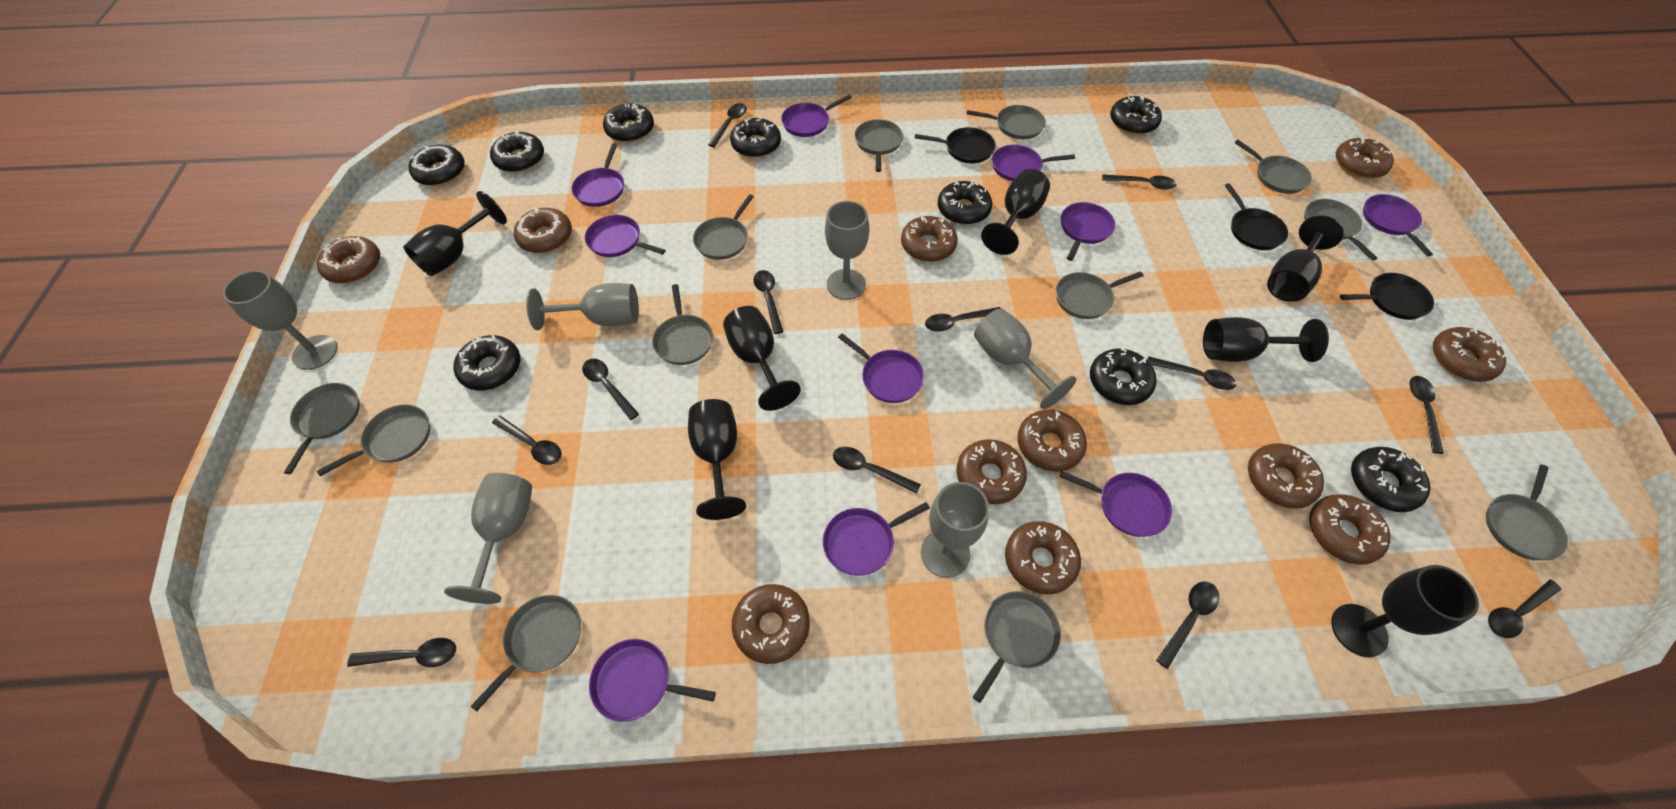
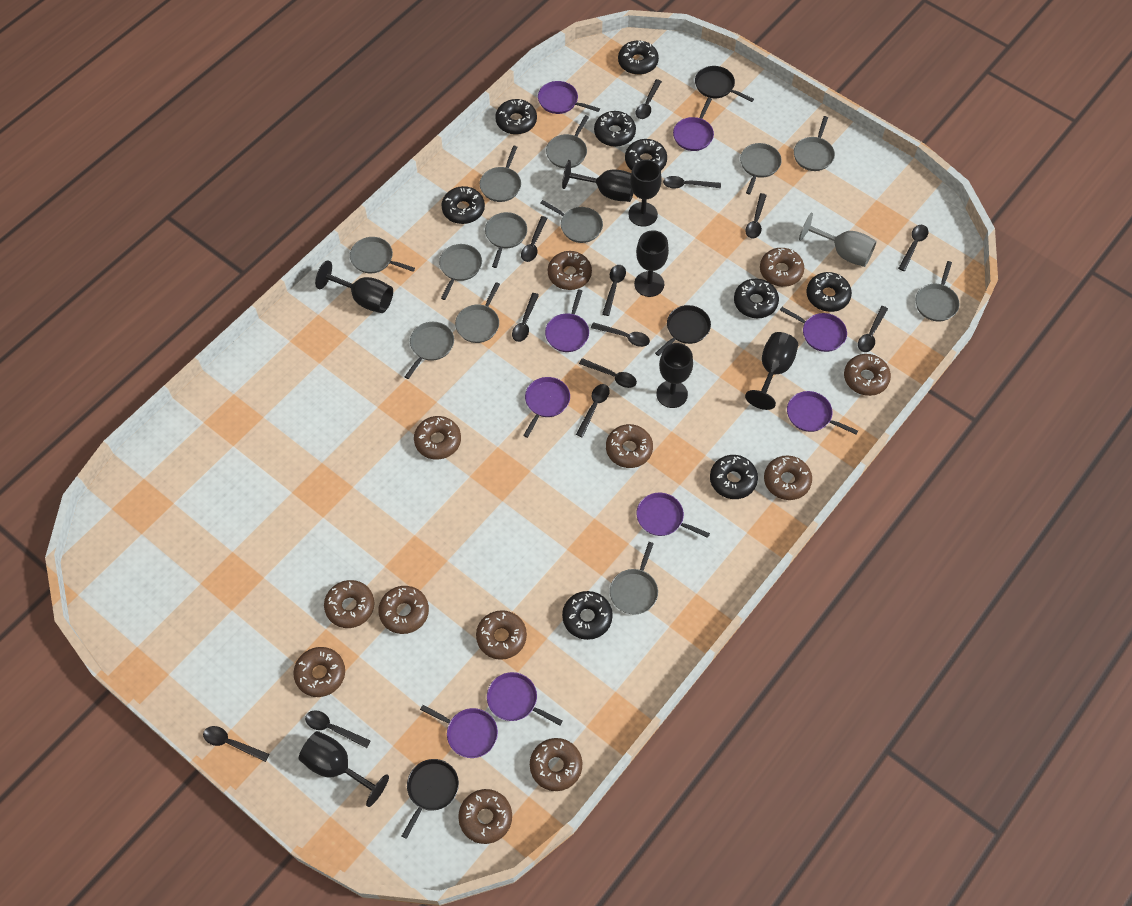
black spoon: [347,638,456,667] [492,415,562,465] [582,359,639,420] [708,103,747,147] [754,270,783,334] [833,447,921,494] [925,307,1000,332] [1102,175,1176,190] [1147,356,1237,390] [1156,582,1220,669] [1409,376,1444,454] [1488,580,1561,638] = 12 -> [203,726,269,762] [305,710,370,748] [512,293,539,342] [521,216,548,262] [576,384,610,437] [579,358,637,388] [591,322,650,347] [602,265,626,316] [636,79,662,119] [663,176,721,188] [745,193,767,239] [858,306,888,352] [898,225,928,271] = 13
brown donut: [317,236,380,284] [514,208,572,253] [732,584,810,664] [901,216,958,262] [956,439,1027,504] [1005,521,1081,594] [1017,410,1087,472] [1248,443,1324,509] [1309,494,1391,565] [1336,137,1394,179] [1433,327,1506,382] = 11 -> [293,647,345,697] [324,580,374,628] [378,586,429,634] [414,416,461,459] [458,789,512,844] [476,610,527,660] [530,738,582,791] [548,251,592,290] [606,424,653,468] [760,248,804,287] [764,455,812,500] [844,354,891,396] = 12
grey goblet: [223,270,338,370] [444,473,532,604] [526,283,639,330] [825,201,869,300] [921,482,989,578] [974,308,1076,409] = 6 -> [799,213,877,267] = 1
purple pan: [572,143,624,207] [585,215,665,257] [589,639,716,722] [781,95,852,137] [823,502,930,576] [838,333,924,403] [992,145,1075,181] [1059,471,1172,537] [1061,202,1115,261] [1363,194,1433,256] = 10 -> [420,705,498,758] [487,672,563,726] [523,377,570,438] [538,81,600,114] [545,290,589,352] [636,493,710,538] [673,98,714,151] [780,307,847,352] [787,391,858,434] = 9

